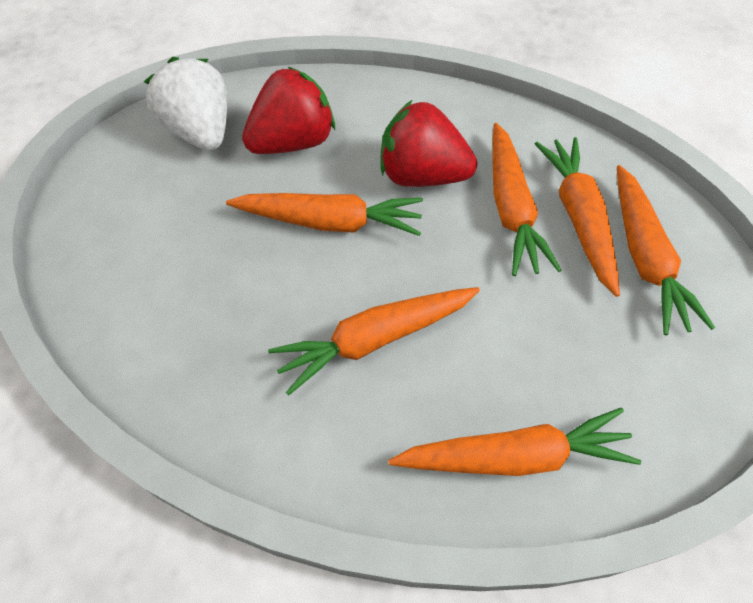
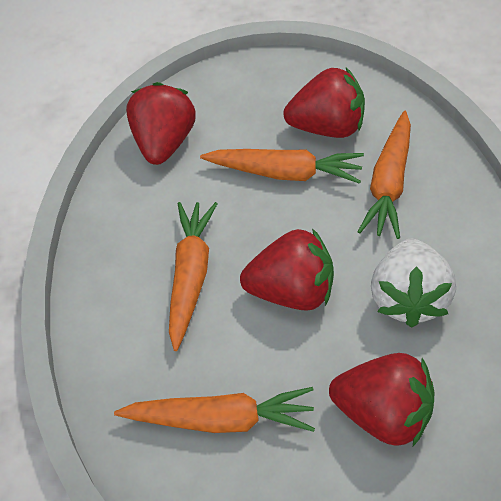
orange carrot: [226,193,423,236] [268,287,480,395] [388,408,641,476] [493,123,562,276] [535,137,620,297] [617,165,715,335] = 6 -> [114,387,315,433] [169,202,218,351] [200,149,364,184] [358,111,411,239] = 4
red strawberry: [242,66,335,154] [381,100,477,187] = 2 -> [126,82,196,165] [240,228,334,311] [283,68,365,138] [329,353,434,446] = 4

